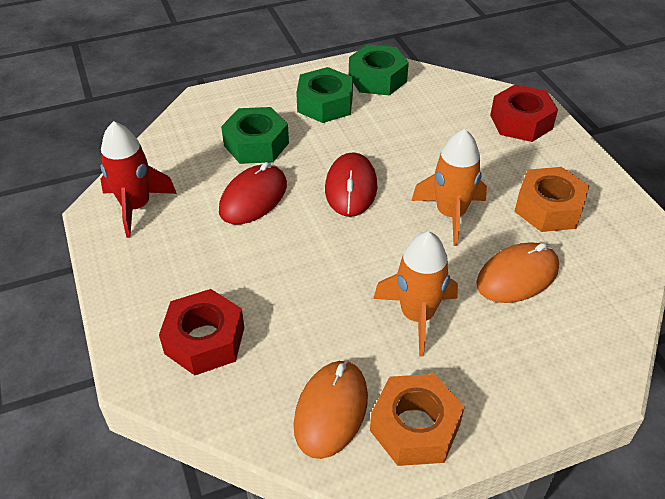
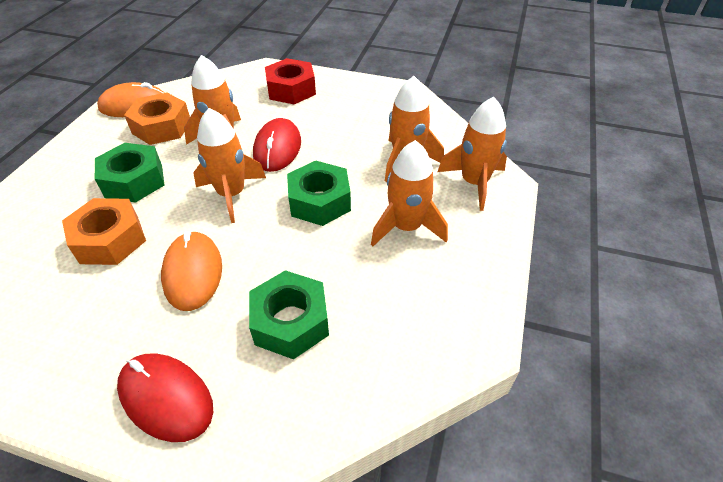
orange rocket: [373,231,458,356] [411,129,487,246] = 2 -> [184,55,241,145] [193,108,266,223] [371,140,448,246] [385,76,444,182] [438,97,507,211] = 5
red nut: [159,289,244,375] [490,84,558,142] = 2 -> [265,58,316,104] = 1
red rocket: [100,121,177,238] = 1 -> none = 0

